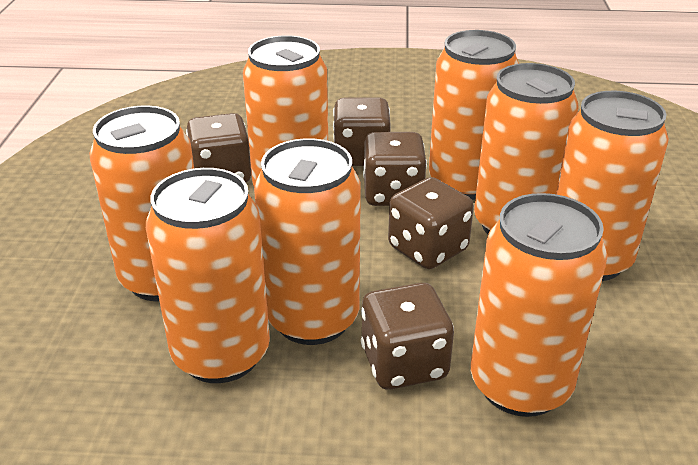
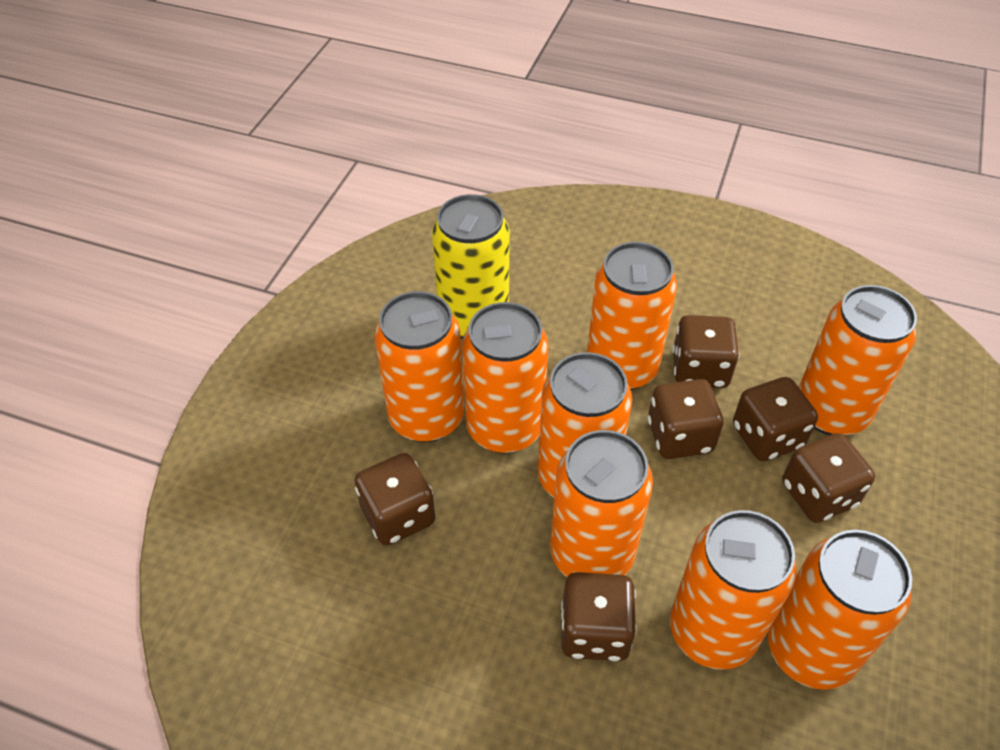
brown dice: [186,113,251,182] [333,97,391,166] [361,283,454,390] [363,132,427,206] [388,177,474,269] = 5 -> [354,453,436,546] [561,572,637,661] [648,379,723,459] [672,315,739,388] [733,377,818,461] [782,433,875,523] = 6
yellow can: none = 0 -> [432,194,510,339] = 1

